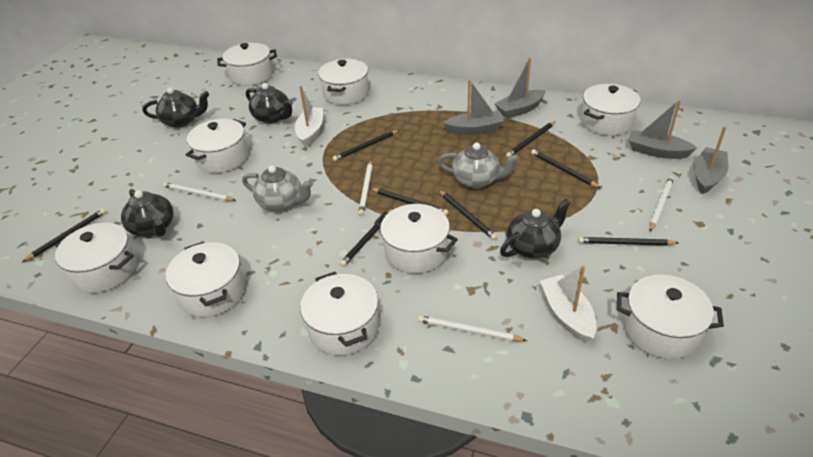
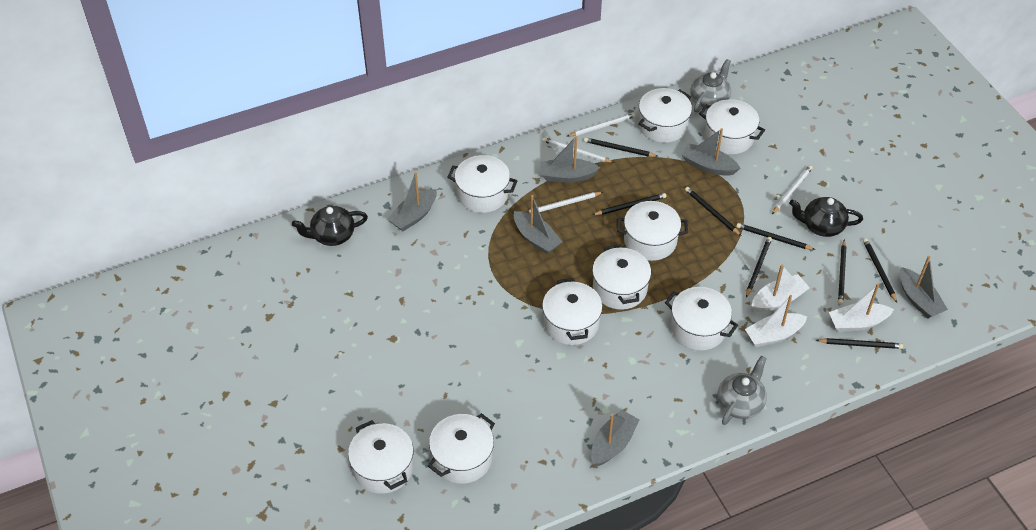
black teapot: [121,189,174,237] [143,87,209,128] [246,83,293,123] [500,199,571,259] = 4 -> [292,206,368,246] [789,197,863,237] = 2
grey boat: [444,79,504,135] [495,58,546,119] [628,100,697,159] [694,126,728,194] = 4 -> [387,172,437,231] [514,195,563,254] [540,136,600,182] [591,409,639,466] [682,128,740,176] [900,256,948,318] = 6
white boat: [295,86,323,147] [540,265,597,343] = 2 -> [745,295,807,347] [752,264,810,312] [829,283,894,332] = 3

